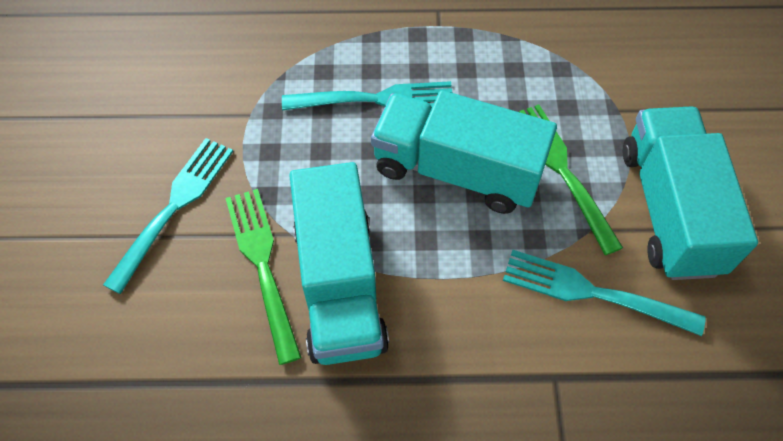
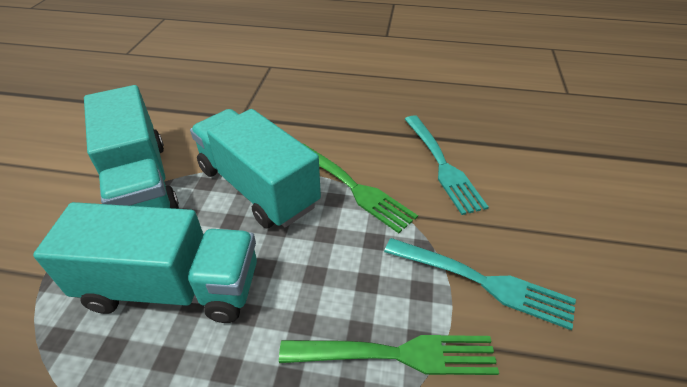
turquoise fork: [103,138,233,294] [282,81,452,110] [503,250,706,336] = 3 -> [384,238,576,330] [405,115,489,215] = 2

